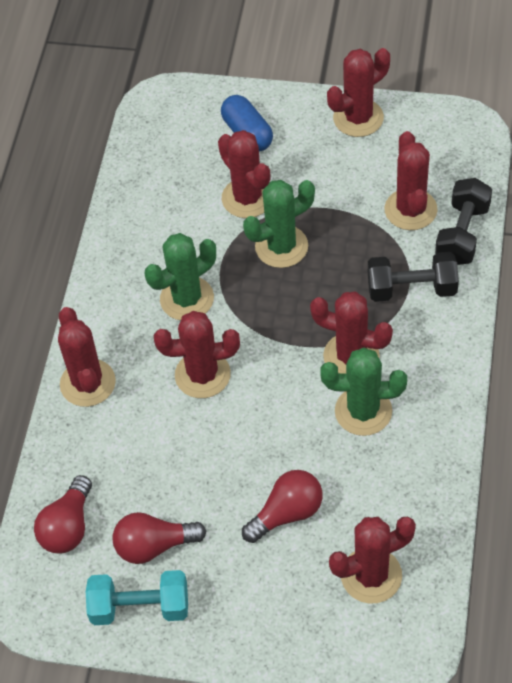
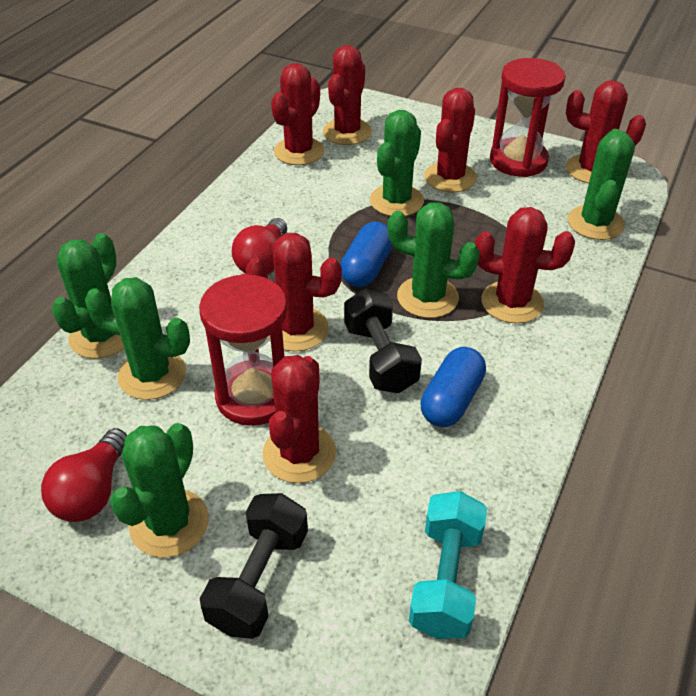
blue capsule: [221,95,273,151] = 1 -> [340,222,392,287] [420,347,486,427] = 2
green cactus: [145,233,216,320] [243,180,315,268] [320,348,407,436] = 3 -> [52,233,124,359] [85,277,190,400] [110,423,209,558] [370,110,424,216] [388,202,480,318] [568,129,635,240] = 6
red hourglass: none = 0 -> [199,274,287,426] [490,58,566,177] = 2
red light bulb: [34,475,92,554] [113,512,206,564] [242,470,322,543] = 3 -> [41,428,127,522] [232,218,287,275] = 2

